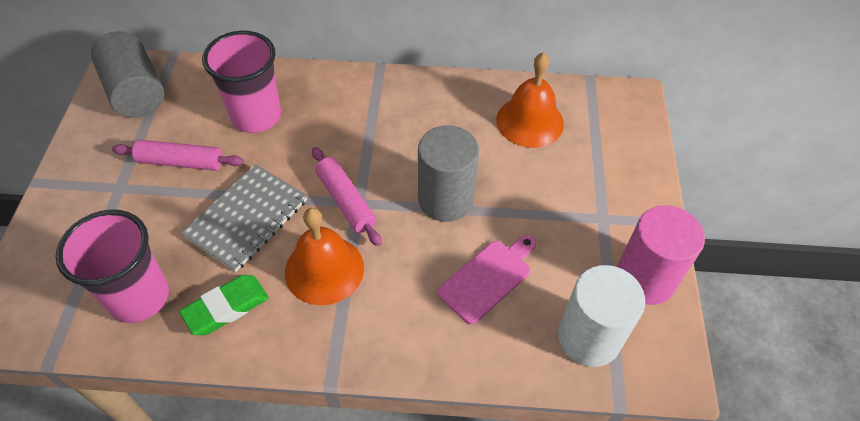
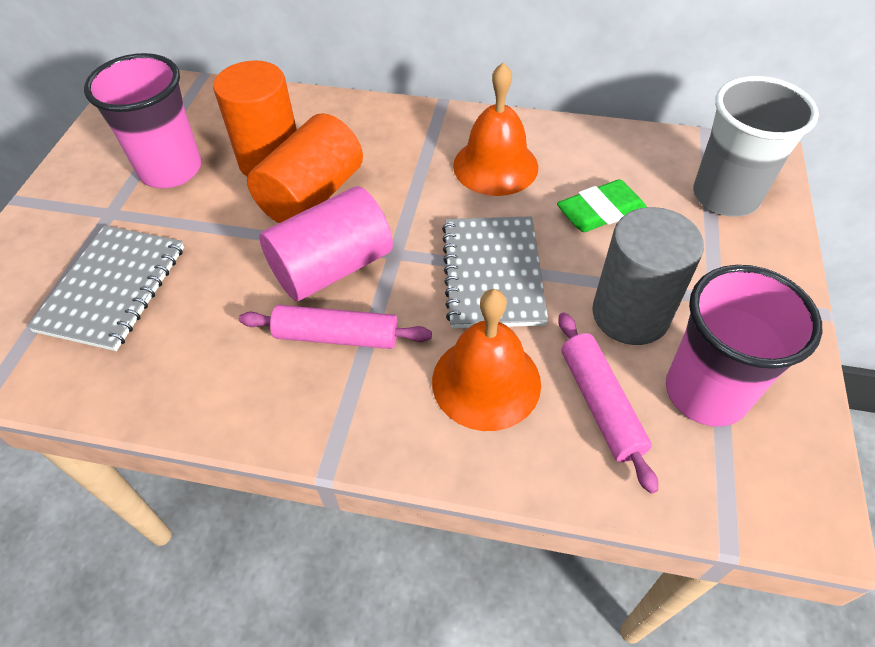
grey cup: none = 0 -> [693,76,819,216] = 1
grey cylinder: [91,31,164,118] [418,125,479,222] = 2 -> [592,207,704,345] = 1
grey notebook: [181,164,307,272] = 1 -> [27,225,184,351] [442,216,548,328] = 2
orange cylinder: none = 0 -> [213,60,297,177] [247,113,363,223] = 2
pink cutting board: [437,235,536,325] = 1 -> none = 0
white cylinder: [558,265,645,367] = 1 -> none = 0

